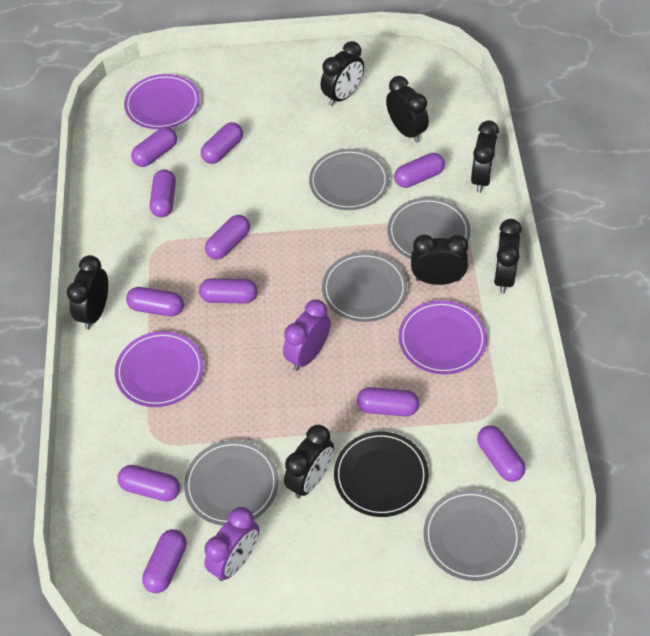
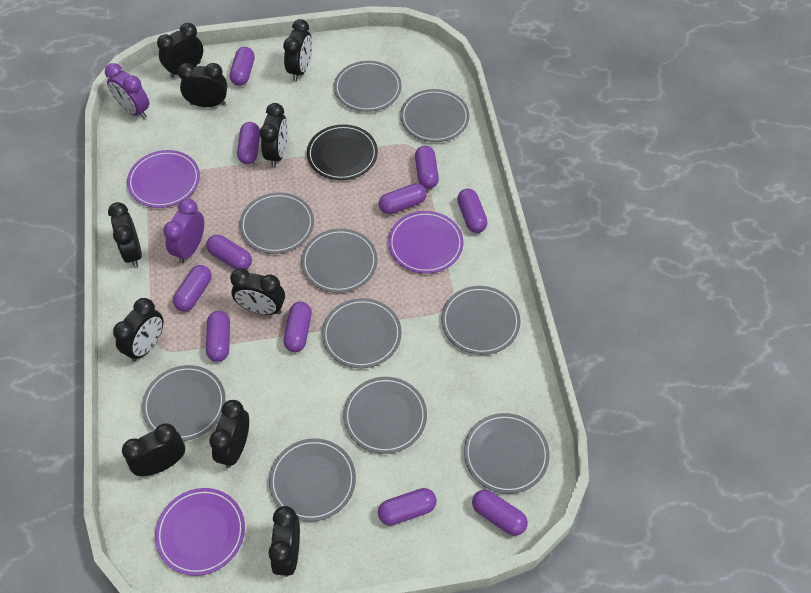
black clock: [67,255,108,330] [284,425,334,498] [320,41,364,106] [386,76,429,143] [411,235,468,285] [471,121,499,193] [494,219,522,294] = 7 -> [108,202,142,267] [113,298,163,362] [122,424,185,476] [157,23,203,78] [178,63,227,107] [210,400,249,468] [230,268,285,315] [260,103,288,167] [268,506,300,577] [283,19,312,81] = 10
grey plate: [184,440,279,526] [309,149,389,210] [322,252,407,322] [388,197,470,259] [423,490,522,581] = 5 -> [142,365,226,441] [239,193,314,254] [269,438,356,522] [301,229,378,293] [322,298,402,368] [334,61,402,112] [343,377,427,454] [400,89,469,142] [441,286,521,355] [464,413,550,494] = 10

